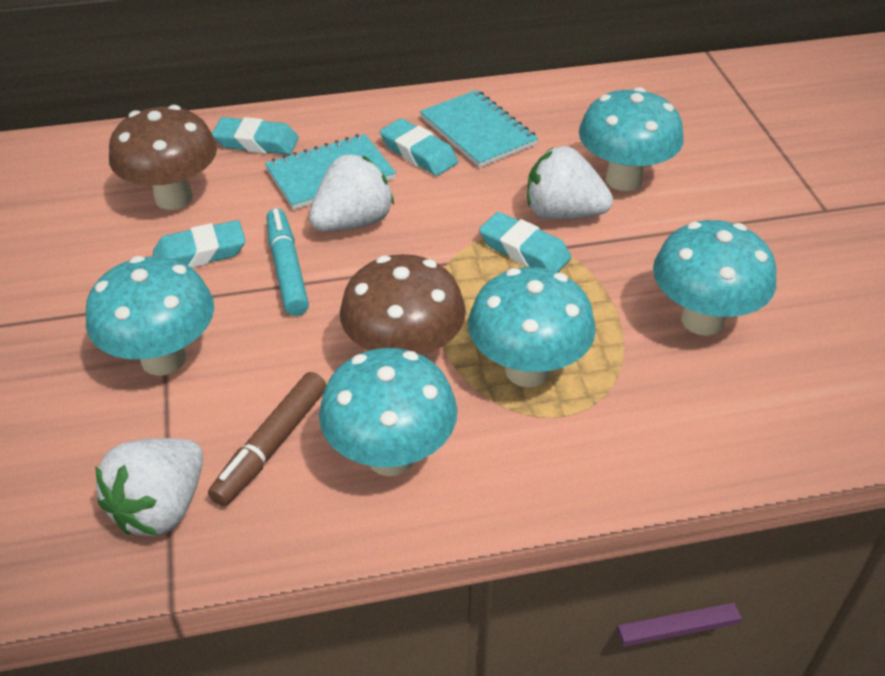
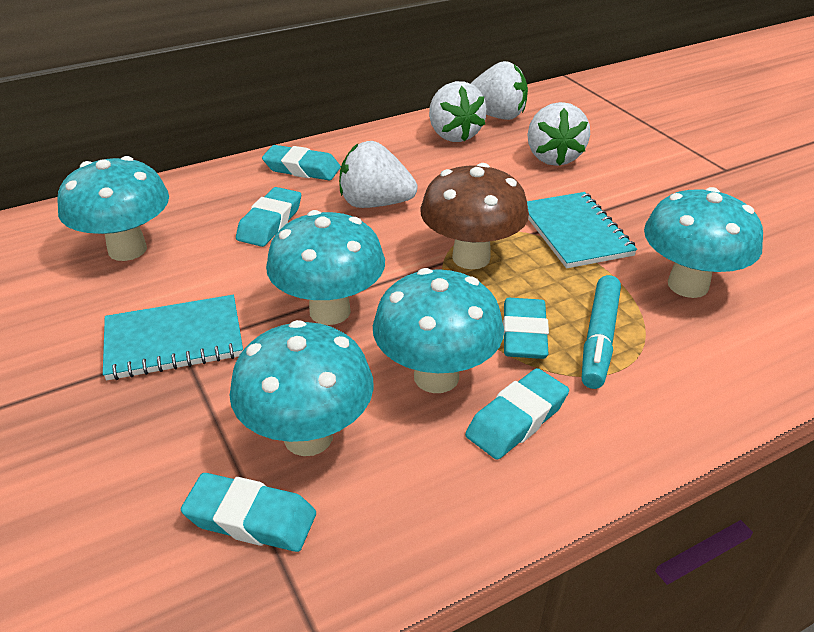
brown marker: [208,372,326,506] = 1 -> none = 0
brown mushroom: [109,105,217,210] [340,254,466,358] = 2 -> [420,163,529,269] = 1
turquoise eraser: [153,220,246,268] [212,117,299,155] [380,118,458,176] [479,212,571,272] = 4 -> [181,473,316,552] [236,187,301,247] [262,145,341,180] [465,368,569,460] [503,298,549,359] = 5
white strawberry: [95,438,203,536] [309,154,394,232] [527,146,613,220] = 3 -> [339,141,418,208] [429,81,487,142] [470,61,528,120] [527,102,590,166] = 4

